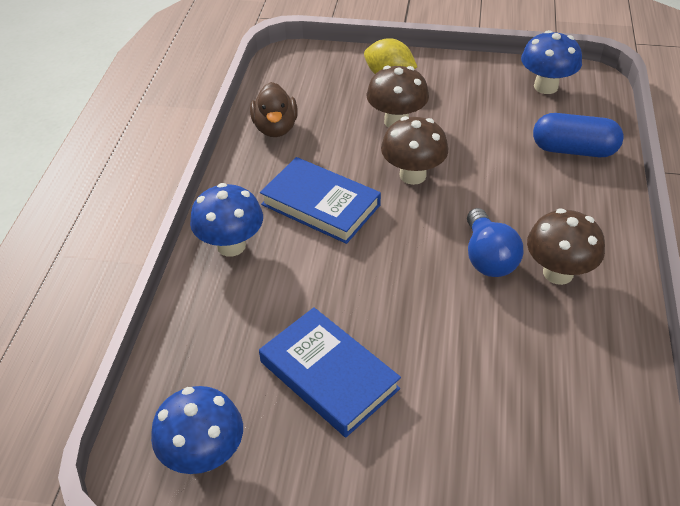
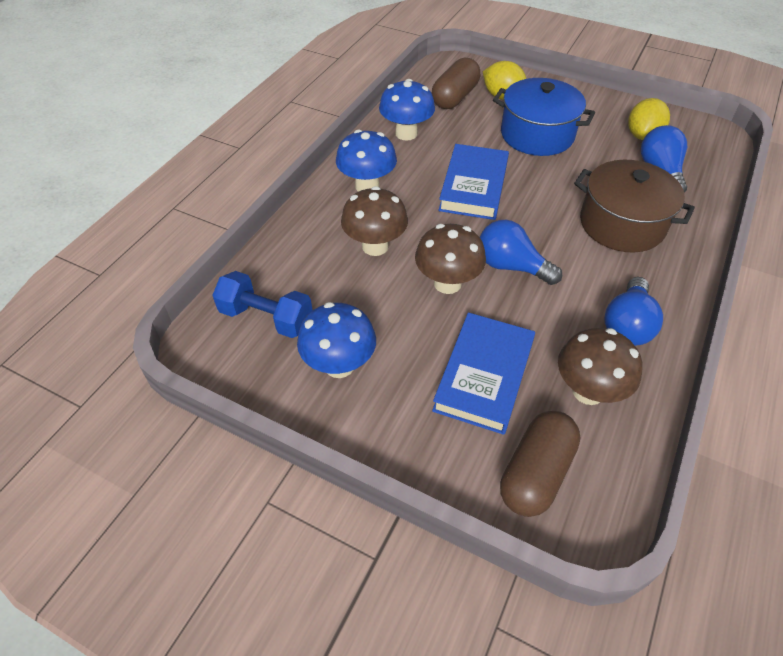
blue capsule: [533,113,624,157] = 1 -> none = 0
blue dumbbell: none = 0 -> [212,271,313,338] = 1
blue light bulb: [467,208,523,277] = 1 -> [480,220,562,285] [605,277,663,346] [641,125,687,193] = 3
blue pot: none = 0 -> [493,78,595,156] = 1
brown capsule: none = 0 -> [432,57,480,109] [500,411,580,517] = 2
brown duck: [250,82,298,137] = 1 -> none = 0
brown pot: none = 0 -> [574,160,695,253] = 1
yellow lemon: [364,38,417,74] = 1 -> [483,61,526,100] [628,98,670,140] = 2

